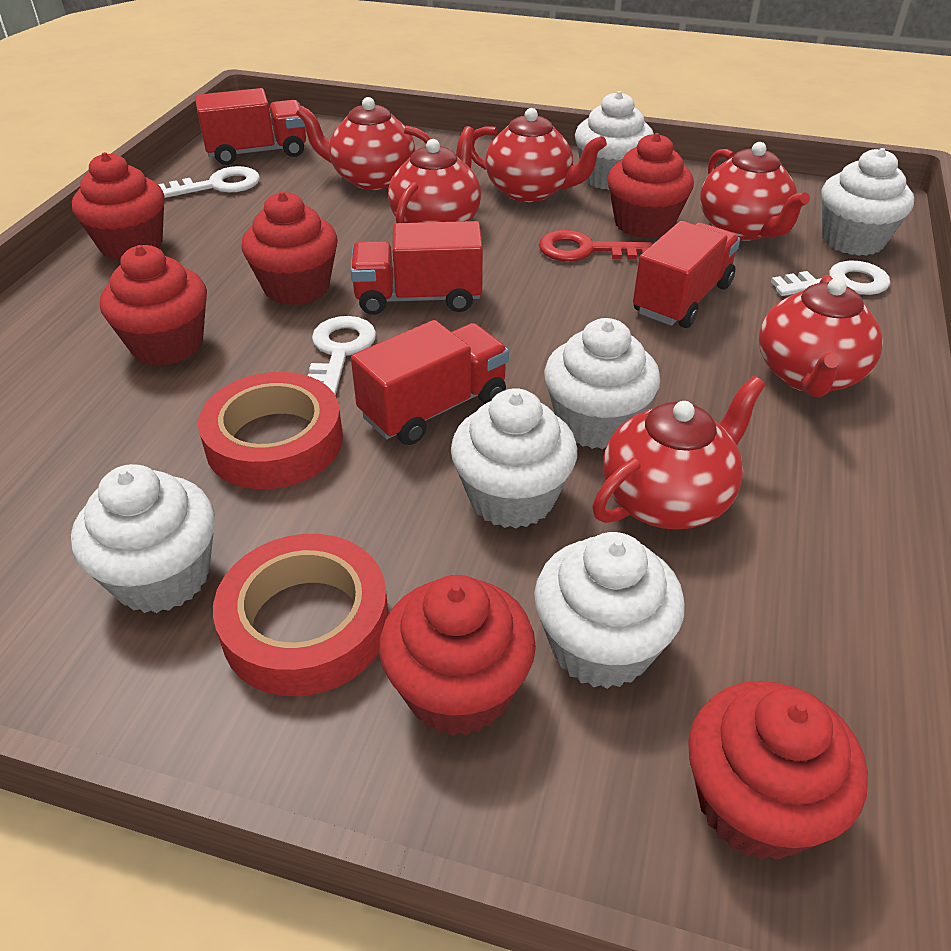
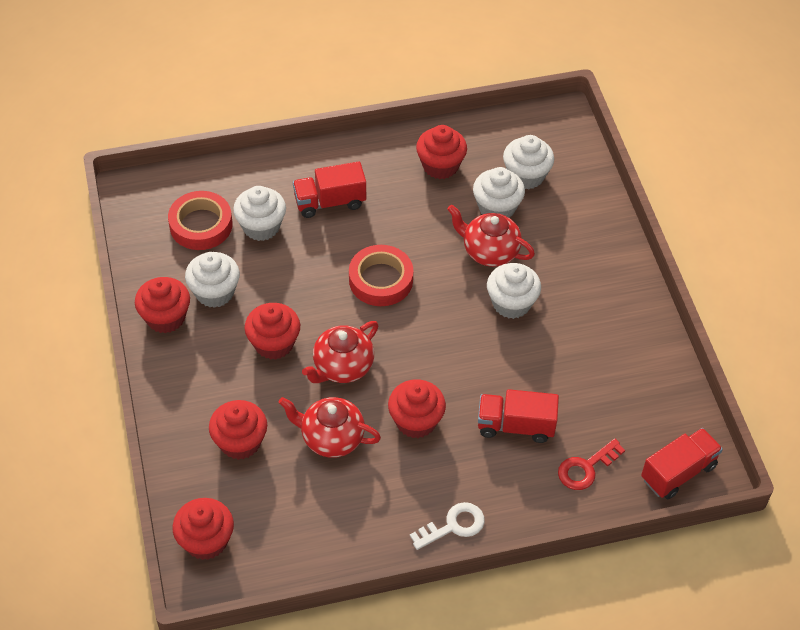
red teapot: [296,97,432,190] [388,126,481,223] [472,108,607,202] [592,376,766,529] [700,142,810,241] [759,275,883,398] = 6 -> [279,397,381,458] [302,321,378,383] [447,205,535,267] = 3
red truck: [195,88,306,165] [350,221,483,315] [351,320,509,445] [633,221,740,328] = 4 -> [293,161,366,218] [478,389,559,443] [641,428,723,499] = 3
white cupcake: [71,464,215,613] [451,388,577,528] [534,532,685,689] [544,318,660,449] [575,91,654,190] [821,148,914,256] = 6 -> [185,252,240,308] [233,186,286,241] [473,167,525,218] [487,263,541,319] [503,135,554,189] = 5
white key: [158,166,260,198] [308,316,376,396] [771,261,890,296] = 3 -> [410,502,485,550] = 1

